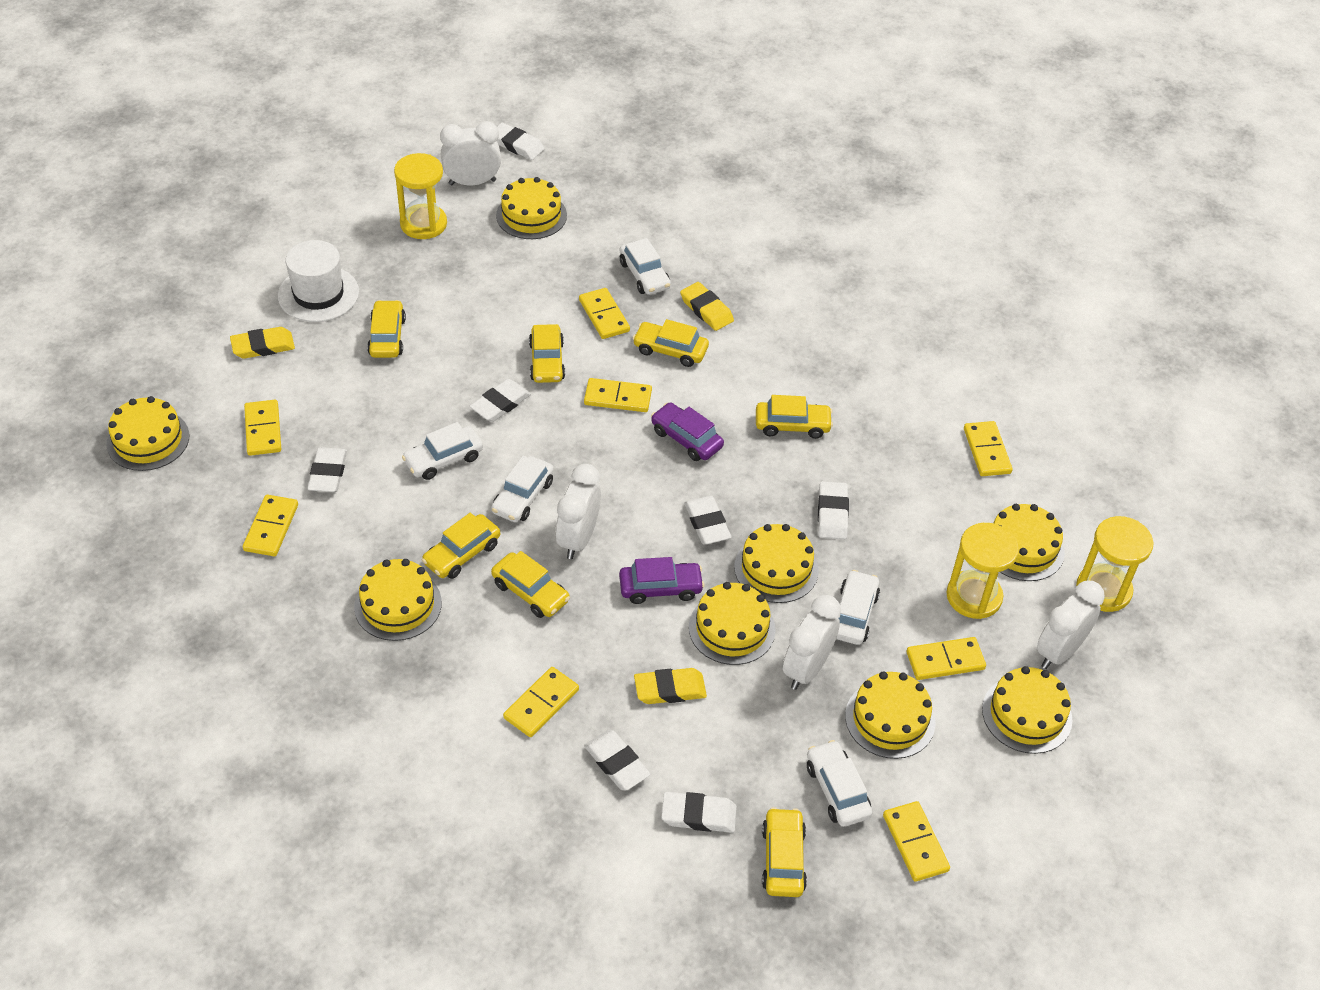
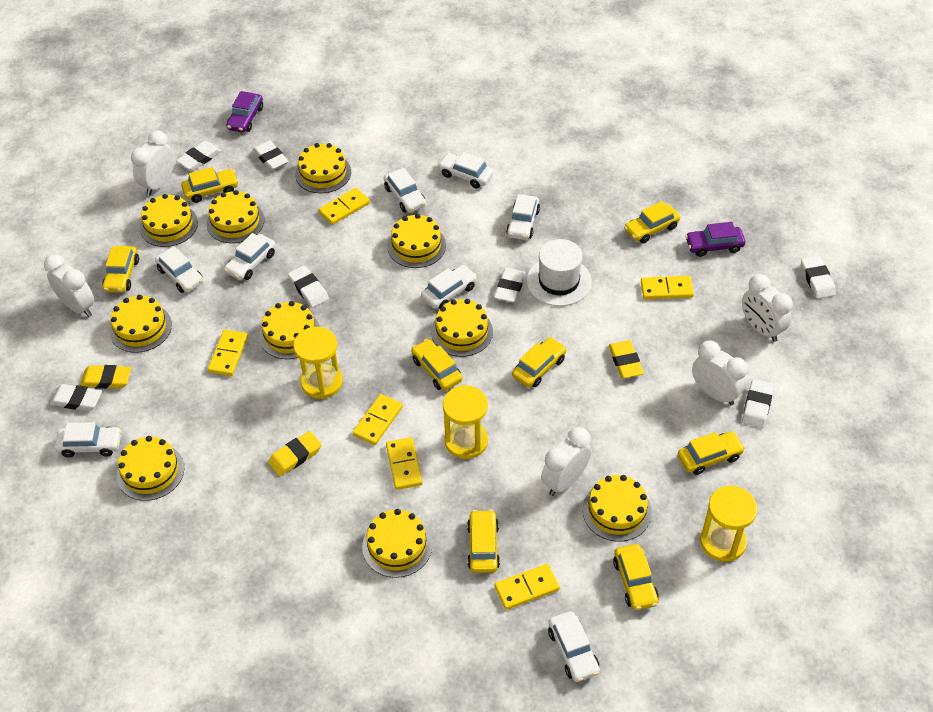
white car: [402,422,483,480] [491,456,554,522] [620,238,671,295] [807,740,872,827] [836,570,880,645] = 5 -> [55,422,122,458] [155,246,204,293] [224,233,276,280] [384,168,426,213] [421,265,477,309] [438,152,493,188] [506,194,540,240] [548,611,600,682] = 8
white clock: [440,121,501,185] [556,464,601,559] [783,595,841,690] [1037,581,1105,669] = 4 -> [44,255,94,317] [131,130,175,196] [541,427,592,496] [692,341,748,405] [742,274,793,342] = 5
yellow cake: [107,396,189,471] [354,559,442,641] [496,177,567,239] [689,582,776,665] [734,524,819,603] [845,671,936,759] [982,666,1072,754] [991,504,1065,581] = 8 -> [110,295,172,353] [117,436,184,501] [140,194,198,247] [206,190,265,243] [259,301,320,359] [295,143,351,193] [362,509,432,578] [387,214,446,268] [431,299,493,357] [582,475,652,542] = 10
yellow car: [367,300,406,358] [422,513,500,579] [491,551,570,618] [529,324,565,383] [632,319,709,367] [756,395,833,439] [762,807,807,897] = 7 -> [102,246,139,293] [181,167,238,203] [411,339,463,391] [467,510,500,573] [512,337,567,387] [613,544,659,610] [624,201,680,243] [678,431,745,475] = 8
yellow domino: [243,495,298,556] [244,400,281,456] [503,667,579,737] [579,288,630,339] [584,378,652,412] [883,801,950,882] [907,637,986,680] [964,421,1013,476] = 8 -> [208,330,248,376] [319,188,370,225] [353,394,403,445] [386,437,423,490] [495,564,560,610] [641,276,694,299] = 6

